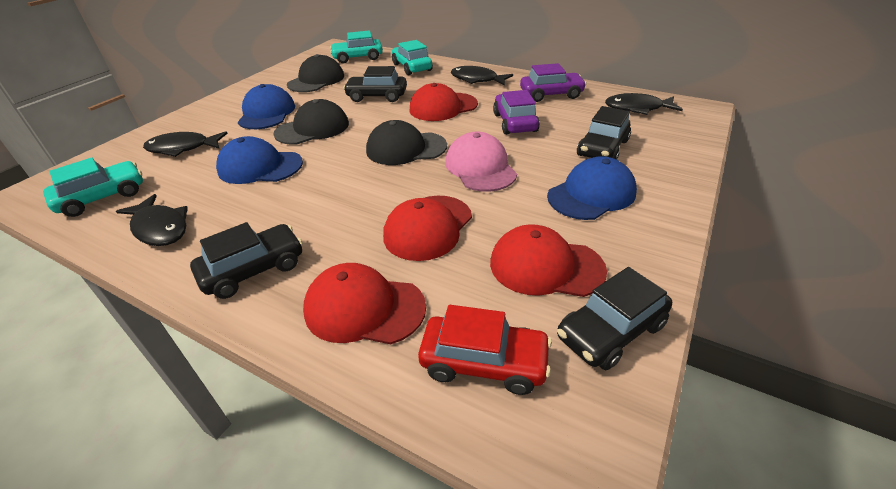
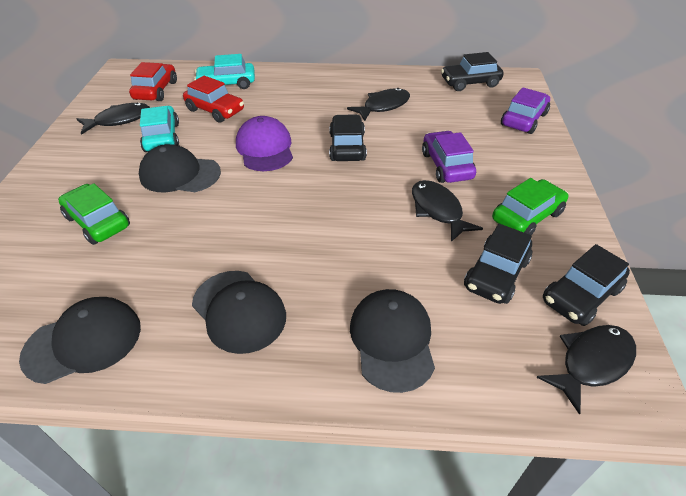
black cap: [273,99,349,144] [287,54,344,92] [366,120,447,165] = 3 -> [19,297,141,384] [139,144,221,192] [192,271,286,354] [350,289,435,393] = 4
blue cap: [216,136,303,184] [238,84,295,129] [547,156,637,220] = 3 -> none = 0
green car: none = 0 -> [58,184,130,245] [492,178,568,235] = 2
pink cap: [445,132,517,192] = 1 -> none = 0
purple cap: none = 0 -> [236,116,293,171] = 1
red cap: [303,263,426,344] [383,195,472,261] [409,83,478,121] [490,224,607,297] = 4 -> none = 0
red car: [418,305,552,395] = 1 -> [129,62,177,101] [183,76,244,123] = 2
turquoise car: [43,158,143,217] [330,30,383,63] [392,40,433,75] = 3 -> [140,106,179,152] [194,54,255,89] = 2

